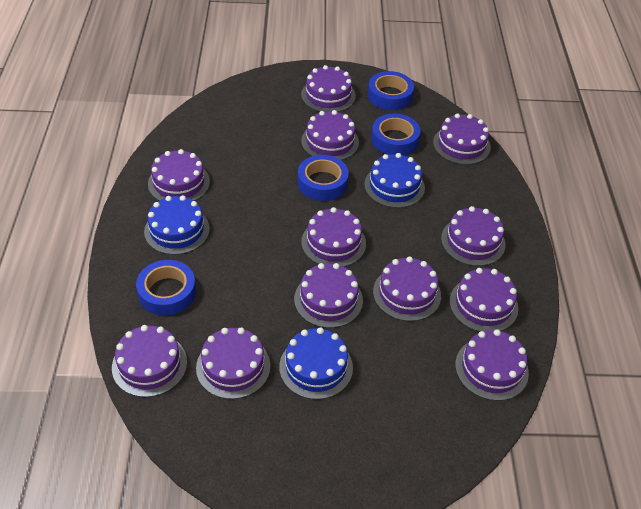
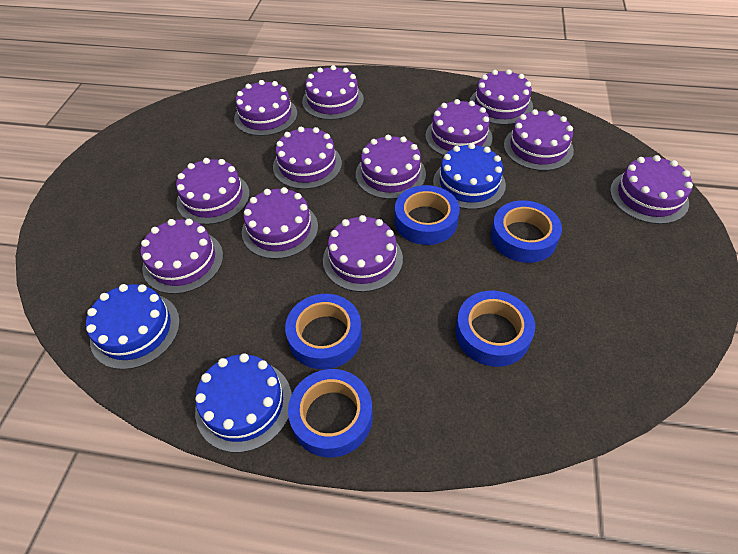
blue tape: [136,260,196,316] [298,155,349,201] [368,71,414,110] [371,114,420,155] = 4 -> [285,294,362,370] [288,369,373,457] [395,185,460,245] [455,291,535,367] [491,200,562,263] = 5

